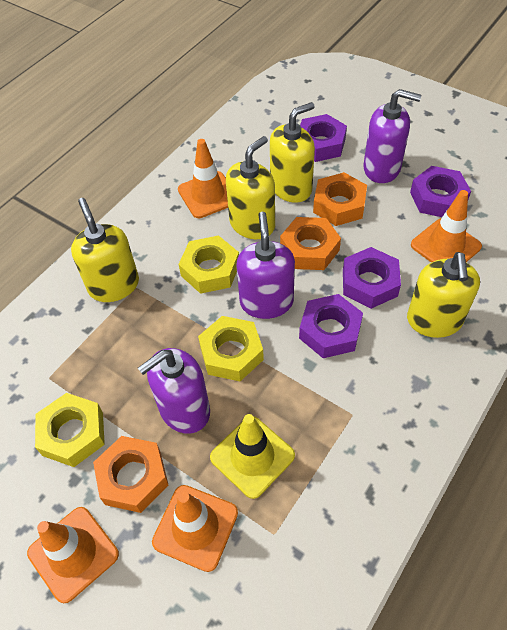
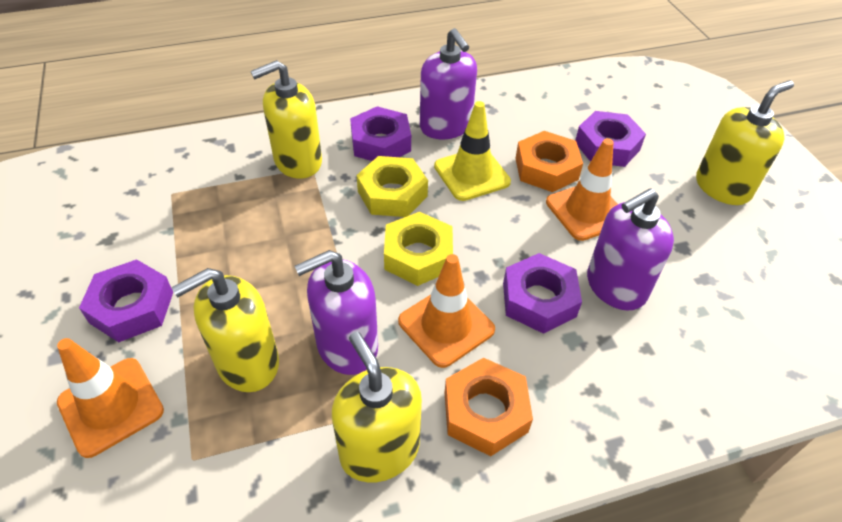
orange nut: [93,436,168,513] [280,217,341,270] [313,172,367,226] = 3 -> [445,358,533,456] [515,131,583,192] = 2
orange traffic cone: [27,507,119,603] [152,485,238,572] [178,139,228,218] [411,190,482,263] = 4 -> [57,338,164,458] [398,254,495,368] [546,138,618,241] = 3
yellow nut: [35,393,105,467] [178,235,239,294] [198,316,264,381] = 3 -> [357,156,428,217] [384,212,453,286] = 2

